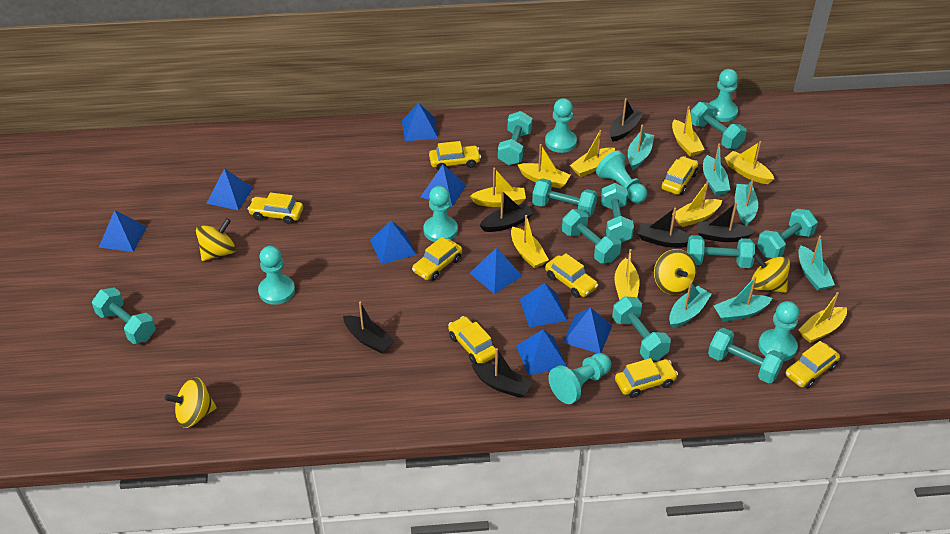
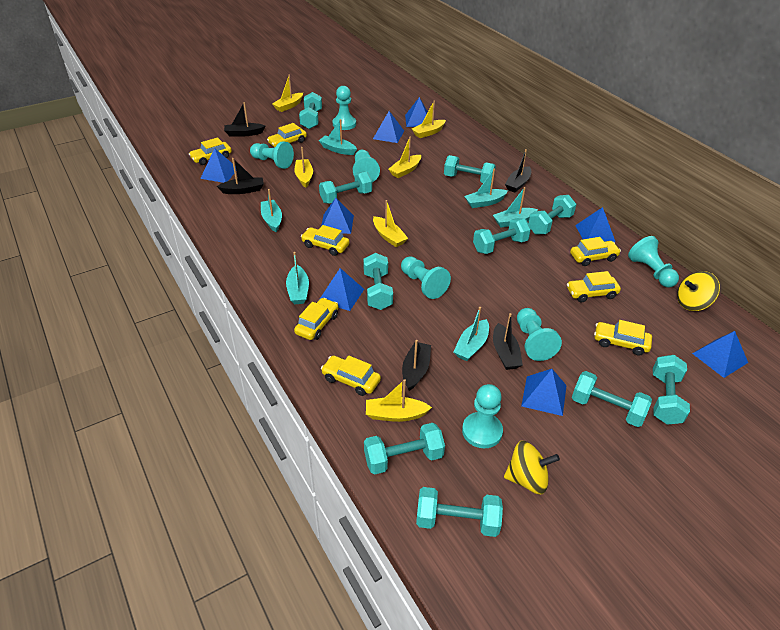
black boat: [343,302,395,354] [472,348,533,398] [479,191,533,232] [609,98,644,142] [637,207,691,248] [697,203,755,242] = 6 -> [217,158,264,194] [224,102,265,137] [402,340,431,391] [493,313,523,370] [505,149,531,193] = 5
blue pyramid: [99,210,147,252] [206,168,253,210] [370,221,416,265] [402,103,438,141] [421,164,467,207] [470,247,522,294] [516,330,567,376] [520,283,567,327] [563,307,612,353] = 9 -> [200,148,236,183] [318,268,364,311] [321,198,354,234] [373,111,404,143] [405,97,428,127] [521,369,567,416] [575,207,615,242] [692,331,748,378] = 8
yellow boat: [470,168,526,207] [511,215,549,268] [518,144,571,189] [570,130,615,177] [614,249,640,300] [672,106,705,157] [672,181,722,227] [725,141,774,184] [798,292,847,343] = 9 -> [272,75,303,112] [294,147,313,188] [366,379,432,422] [373,200,408,247] [388,137,421,178] [412,101,446,138] = 6
yellow spinning top: [165,377,217,428] [196,218,236,261] [654,249,697,295] [751,253,790,293] = 4 -> [504,441,560,494] [677,271,720,311] = 2

